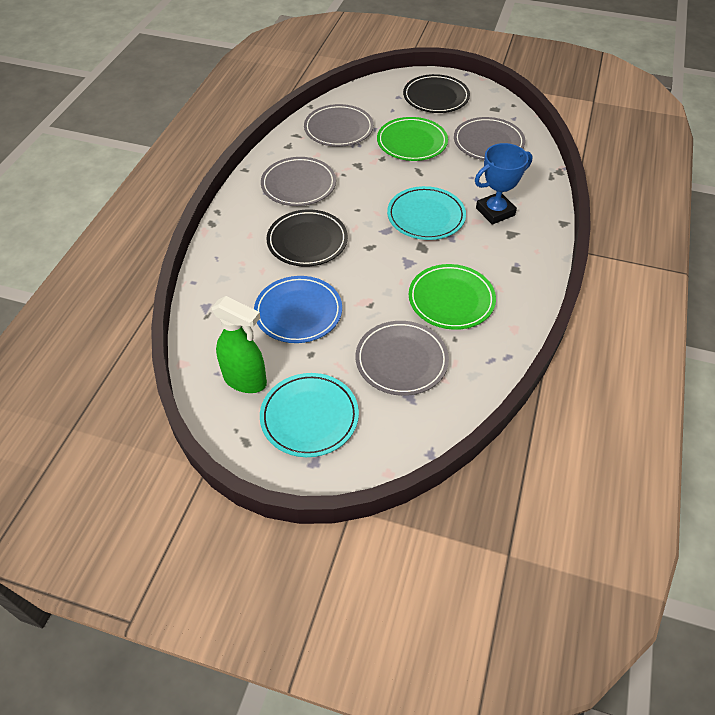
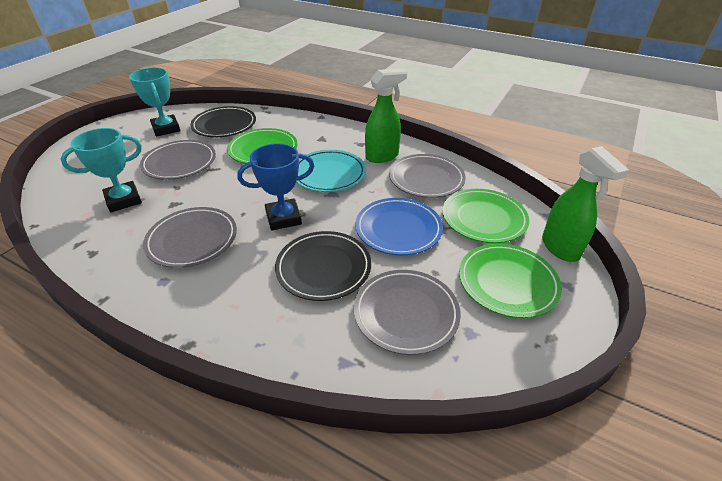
green plate: [377,117,448,161] [409,264,496,330] = 2 -> [227,128,297,164] [442,189,529,243] [459,244,562,318] = 3
green spray bottle: [212,296,267,393] = 1 -> [365,68,407,163] [542,146,629,262] = 2
turquoise plate: [260,373,359,457] [387,186,466,240] = 2 -> [296,150,366,192] = 1
turquoise trophy: none = 0 -> [61,128,142,212] [129,67,180,137] = 2

